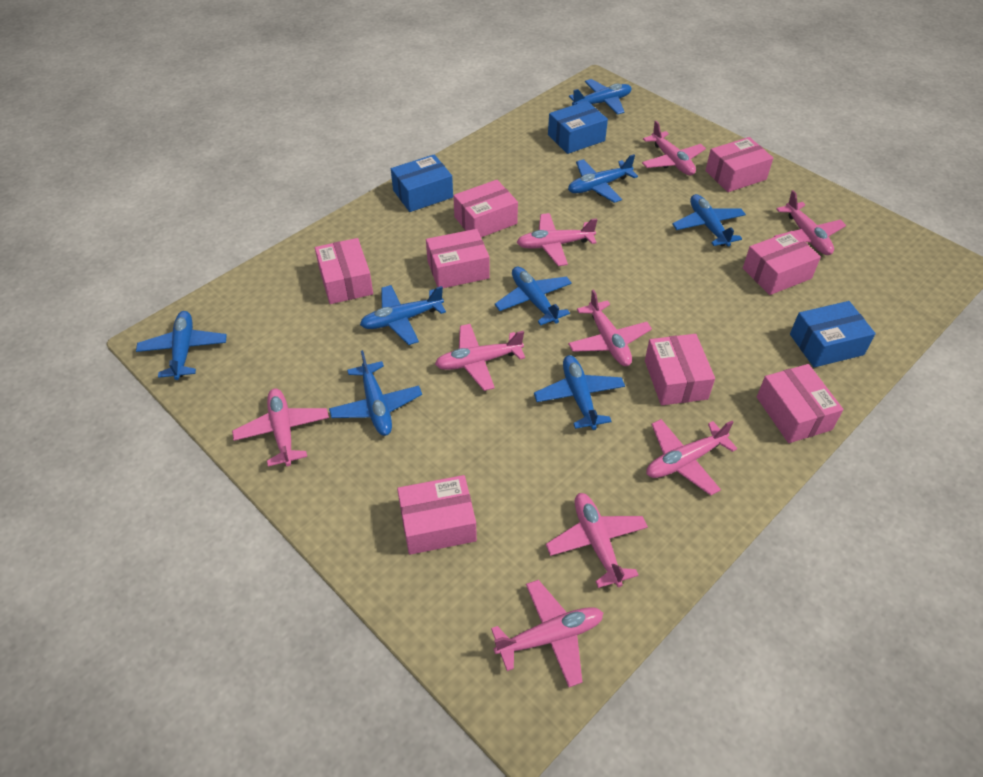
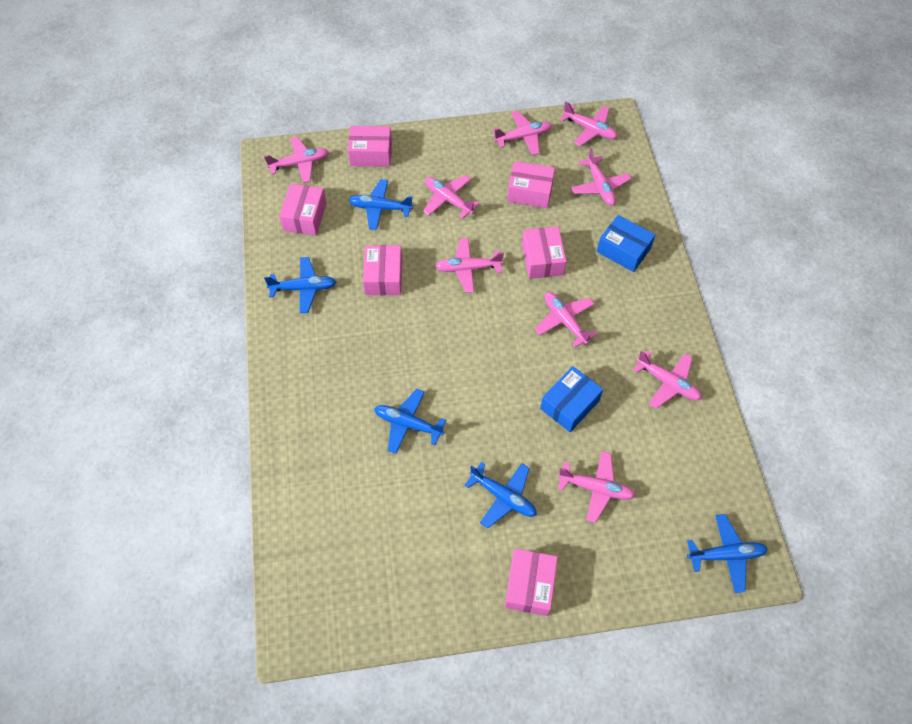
blue box: [391,154,453,212] [548,101,608,154] [790,301,876,367] = 3 -> [540,366,603,432] [597,215,655,272] = 2
blue plane: [136,311,227,380] [329,350,422,436] [360,285,446,345] [495,267,572,326] [534,355,625,430] [568,154,638,203] [569,79,632,115] [672,194,746,247] = 8 -> [264,257,336,313] [349,179,413,230] [374,389,446,454] [464,462,537,528] [687,514,768,593] = 5
pink box: [315,238,373,304] [397,475,477,555] [426,229,489,288] [453,180,518,237] [645,334,715,405] [705,137,773,192] [743,231,821,295] [757,364,843,443] = 8 -> [279,184,327,235] [348,126,392,167] [363,245,402,296] [505,548,558,616] [507,161,555,208] [522,227,567,279] = 6

